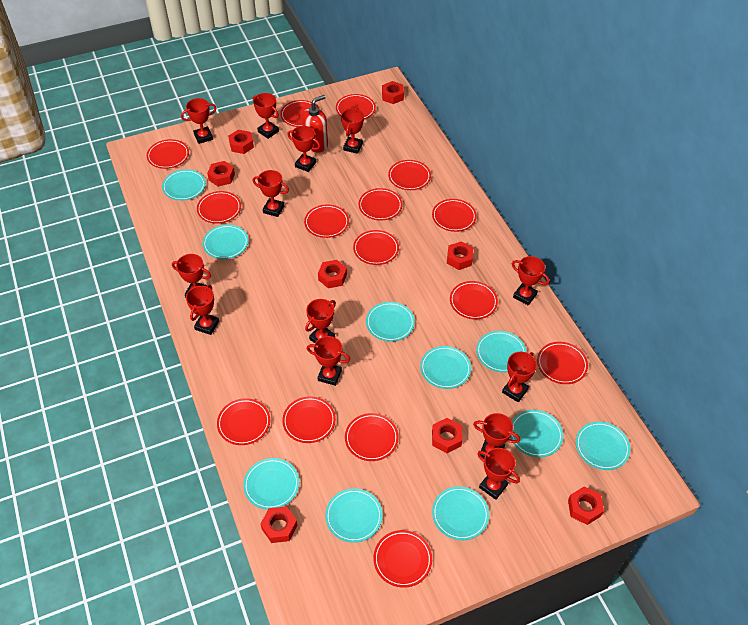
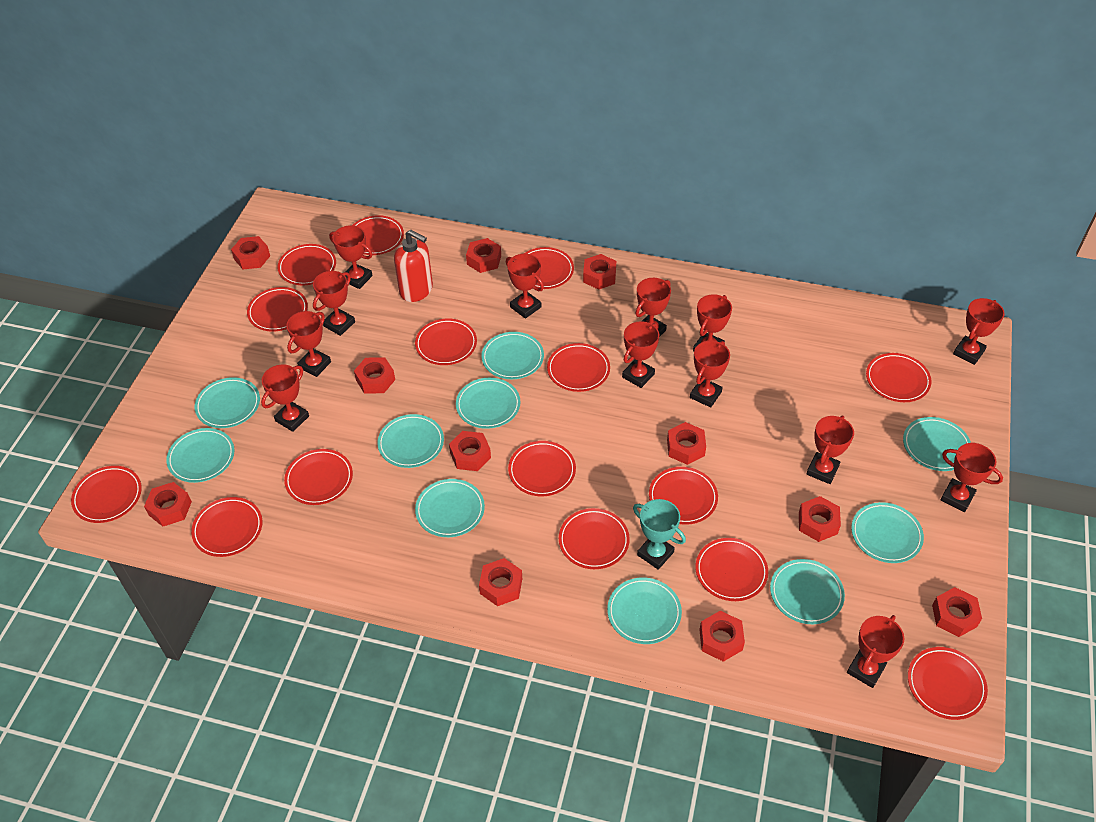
red nut: [207,161,235,187] [228,130,254,154] [260,506,298,543] [318,260,347,288] [382,81,404,104] [432,418,462,453] [447,241,473,270] [568,486,604,525] = 8 -> [144,482,192,527] [231,236,270,269] [354,357,395,394] [449,431,491,471] [466,238,501,273] [479,558,522,606] [583,254,616,290] [667,422,706,465] [699,611,745,662] [799,496,841,542] [932,587,982,637] = 11
turquoise trophy: none = 0 -> [633,499,686,570] = 1

